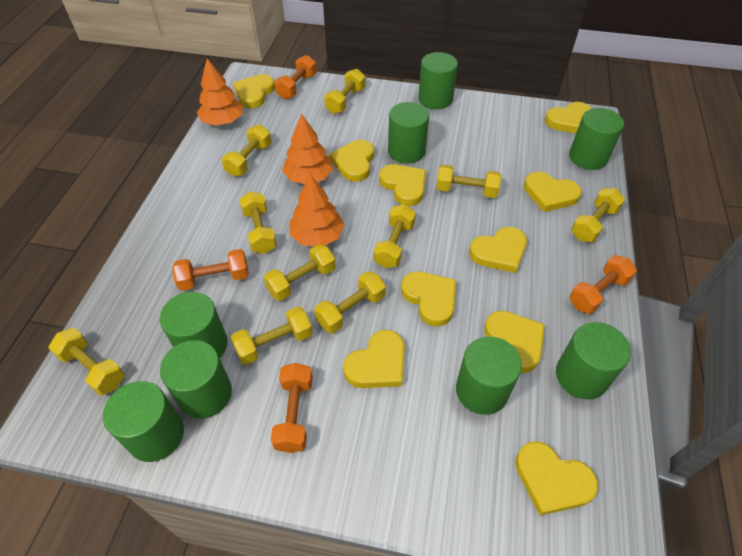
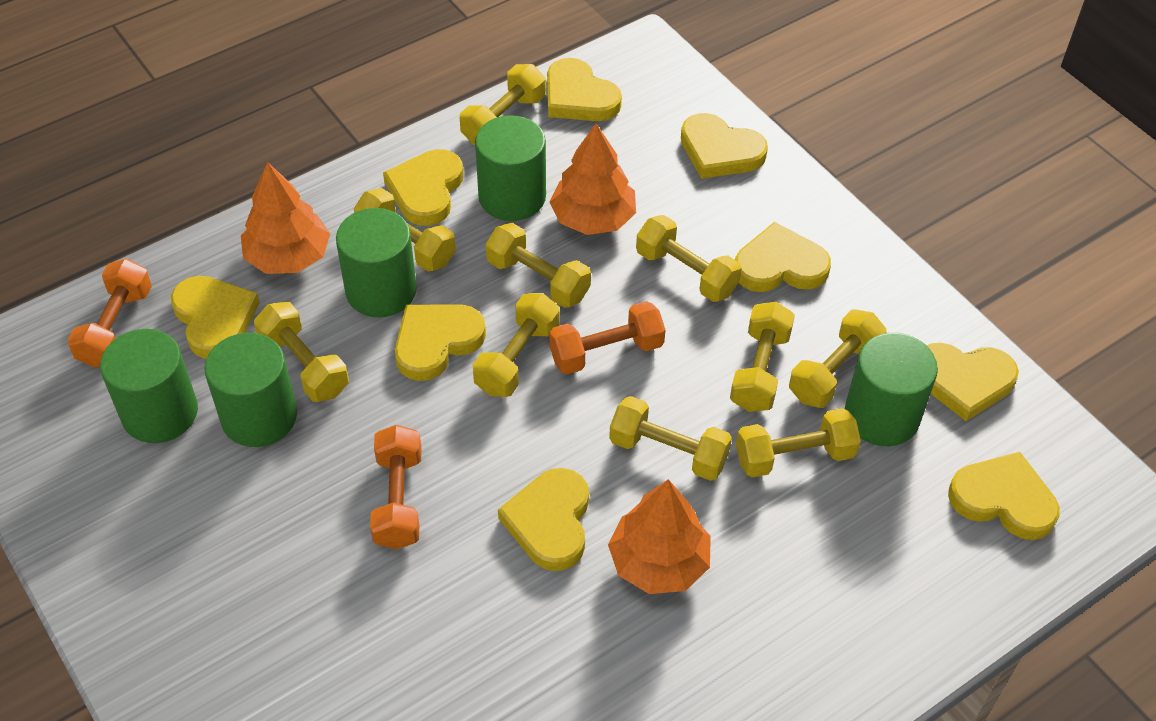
green cylinder: [103,381,184,462] [160,292,228,358] [160,340,232,419] [388,102,429,163] [418,52,458,109] [456,337,522,415] [556,322,631,399] [569,108,624,170] = 8 -> [100,329,198,443] [204,333,297,447] [336,208,417,317] [475,115,546,221] [845,333,938,446] = 5
orange dumbbell: [172,249,248,291] [271,363,313,453] [274,55,317,99] [569,255,637,314] = 4 -> [67,259,152,368] [370,425,422,549] [549,301,665,374] = 3
yellow heart: [234,74,275,108] [329,140,374,182] [343,330,405,388] [379,164,426,206] [401,271,456,326] [469,227,527,273] [484,311,545,373] [515,441,598,516] [524,172,582,212] [545,102,592,134] = 10 -> [171,276,260,359] [383,149,463,226] [395,304,486,381] [498,468,589,571] [547,58,622,121] [681,113,768,179] [735,222,831,292] [926,343,1019,421] [948,452,1060,540] = 9

